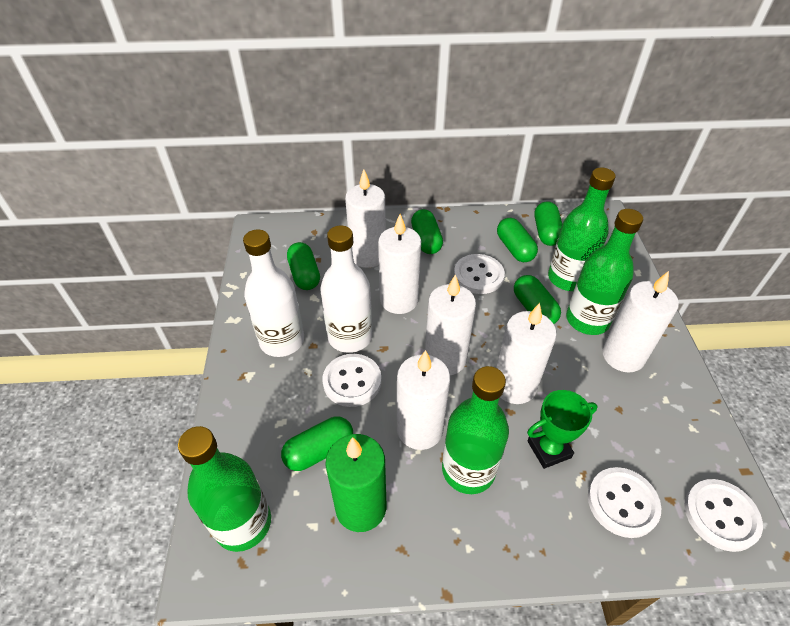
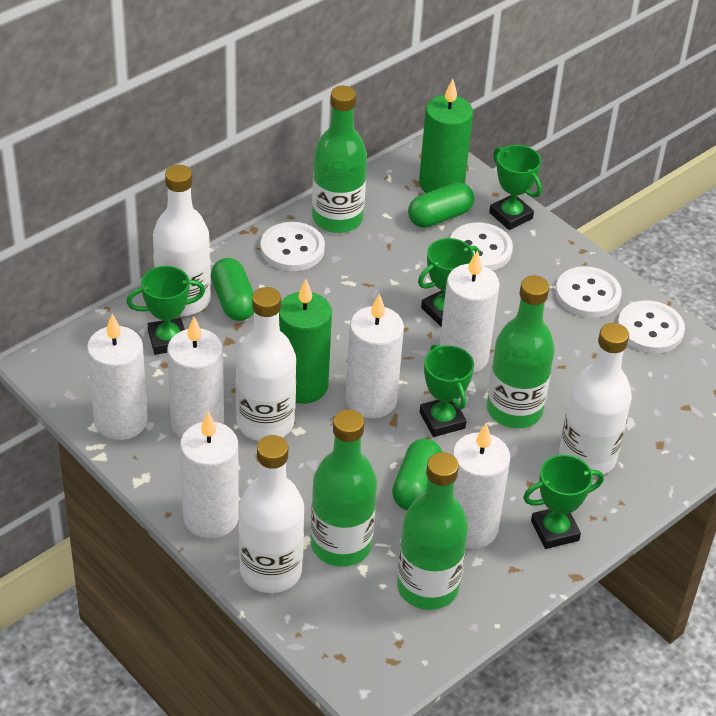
green candle: [325,434,387,532] = 1 -> [279,279,332,404] [419,79,473,193] = 2
green capsule: [281,416,353,471] [287,242,320,290] [411,209,443,254] [497,218,538,262] [514,275,561,324] [534,201,562,246] = 6 -> [211,258,254,321] [392,439,442,510] [408,182,474,228] = 3
green trophy: [527,390,598,469] = 1 -> [126,266,205,355] [418,238,480,327] [420,344,474,437] [489,145,542,230] [523,455,604,549] = 5
white bottle: [243,229,304,357] [320,226,372,353] = 2 -> [153,165,211,316] [236,287,296,441] [239,435,304,593] [559,323,632,476] = 4

